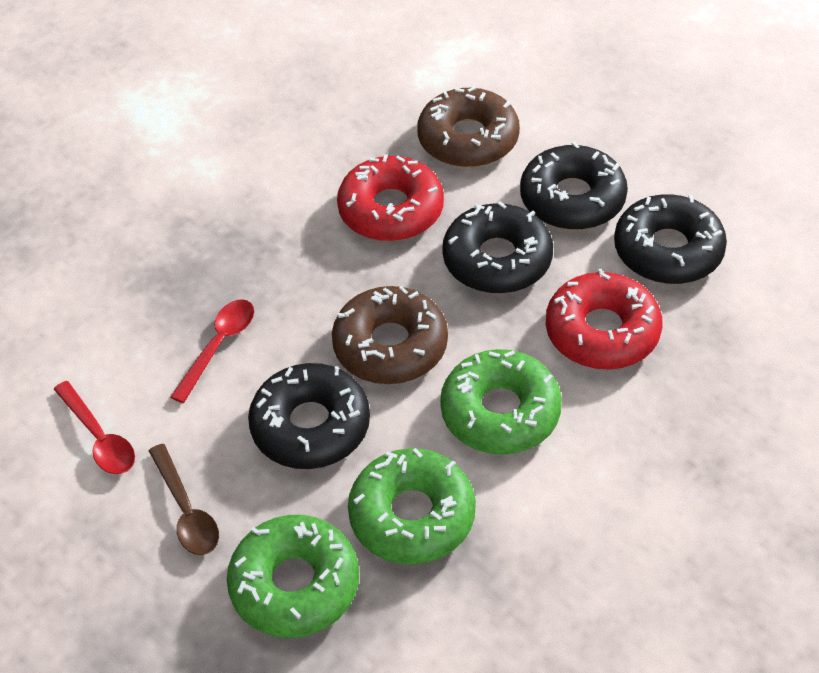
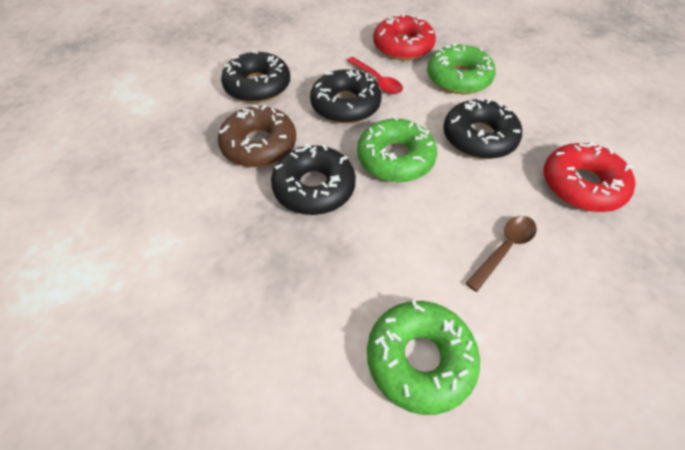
brown donut: [332,286,448,384] [417,86,520,167] = 2 -> [218,105,296,167] = 1
red spoon: [54,381,135,474] [170,299,254,403] = 2 -> [347,57,403,94] = 1

